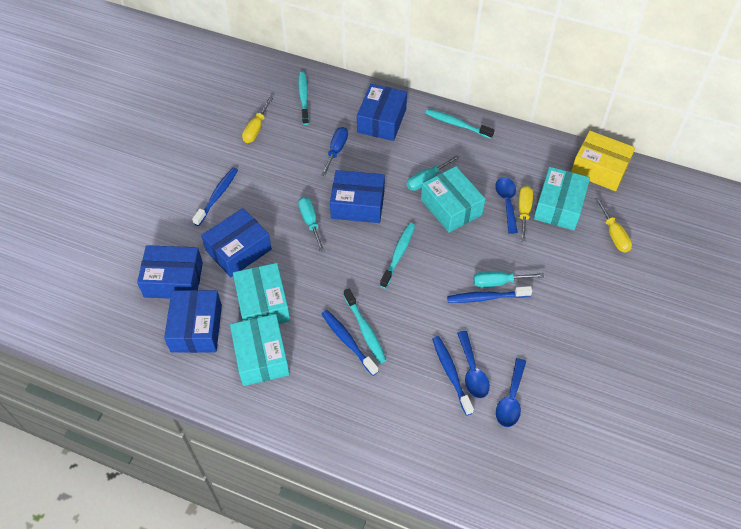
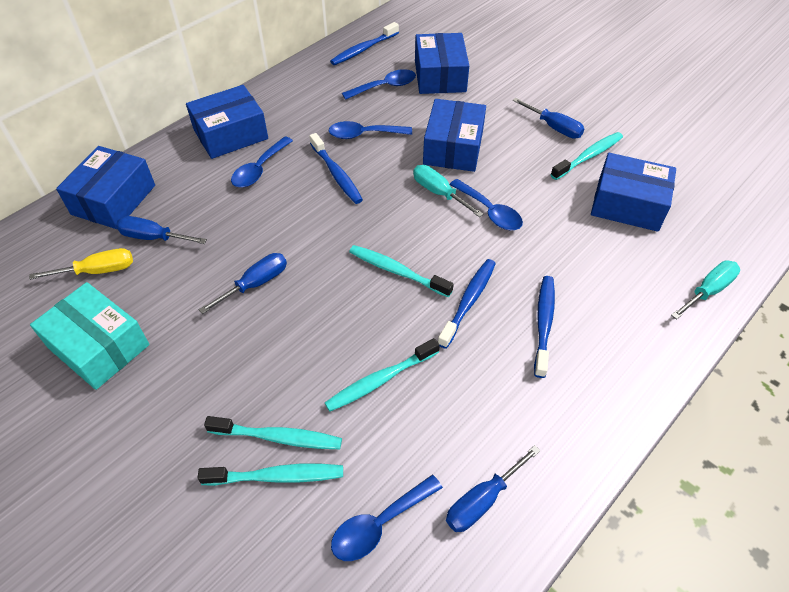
blue screwdriver: [321,127,348,176] = 1 -> [116,216,207,244] [199,253,287,314] [446,445,540,532] [512,98,584,139] = 4
blue spoon: [457,331,490,398] [495,177,518,234] [496,358,526,427] = 3 -> [231,136,293,188] [328,121,412,139] [331,475,443,561] [342,69,416,100] [449,179,523,230] = 5
turquoise box: [230,314,290,386] [233,263,290,324] [421,166,485,233] [534,167,590,230] = 4 -> [30,282,149,390] = 1
turquoise screwdriver: [298,197,325,252] [407,155,460,191] [473,271,544,288] = 3 -> [413,165,483,217] [671,260,740,320] = 2
turquoise toothbrush: [298,71,309,125] [344,289,386,363] [380,223,415,288] [425,109,495,139] = 4 -> [198,464,343,486] [204,416,342,449] [325,338,440,412] [349,245,454,297] [551,132,623,180] = 5
yellow box: [571,131,635,191] = 1 -> none = 0
yellow screwdriver: [242,97,273,143] [518,186,533,242] [595,197,632,253] = 3 -> [29,248,133,280] = 1

